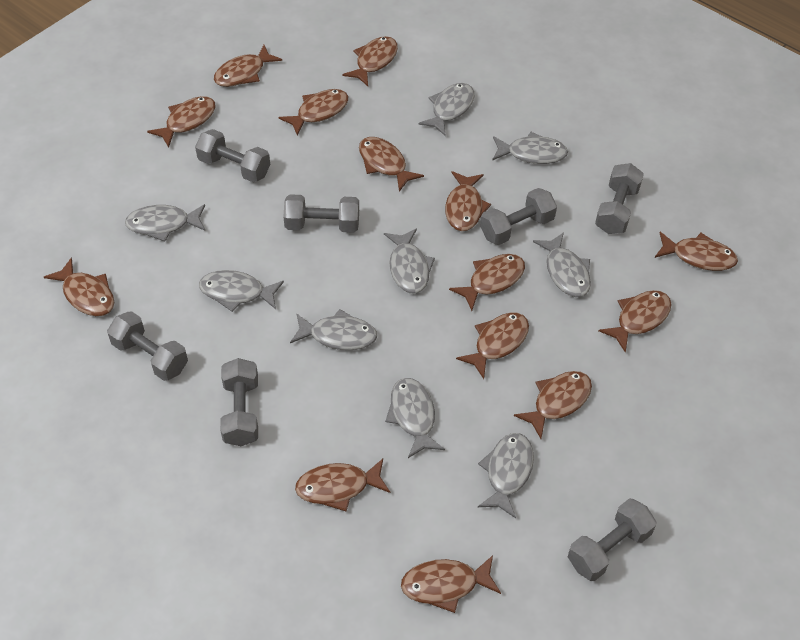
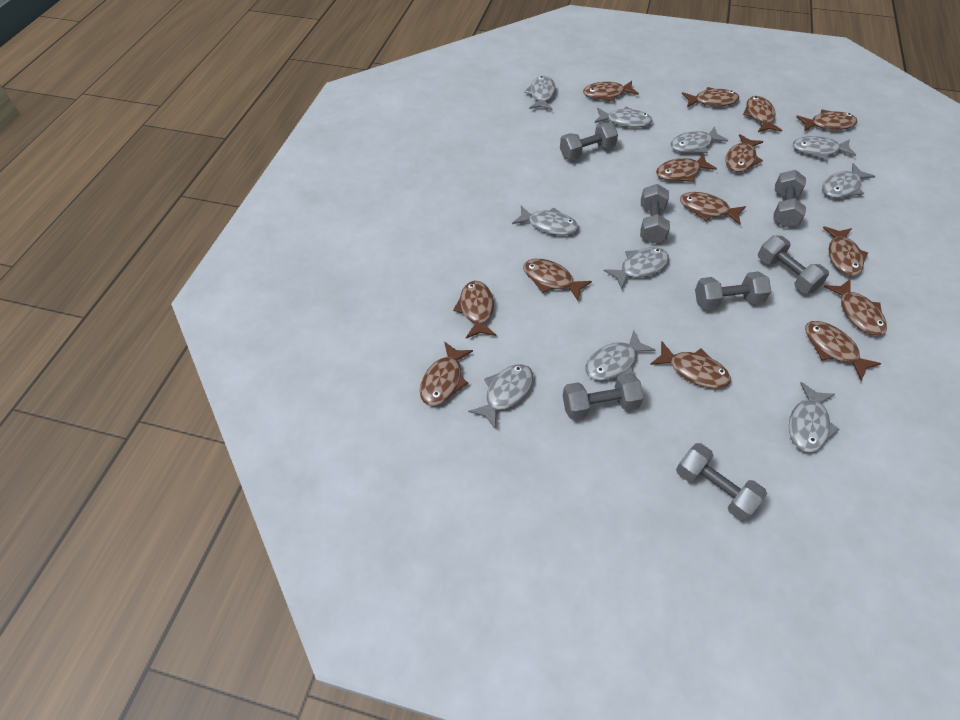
grey fish: [125,204,205,242] [199,270,284,312] [290,309,377,350] [384,229,435,294] [385,378,445,458] [418,83,475,136] [478,433,534,518] [492,132,568,164] [533,232,591,297] = 9 -> [468,364,533,429] [512,206,579,235] [524,76,556,110] [586,330,655,381] [595,107,653,128] [604,248,669,289] [670,126,728,153] [789,382,840,453] [793,136,856,160] [822,163,875,198] = 10

